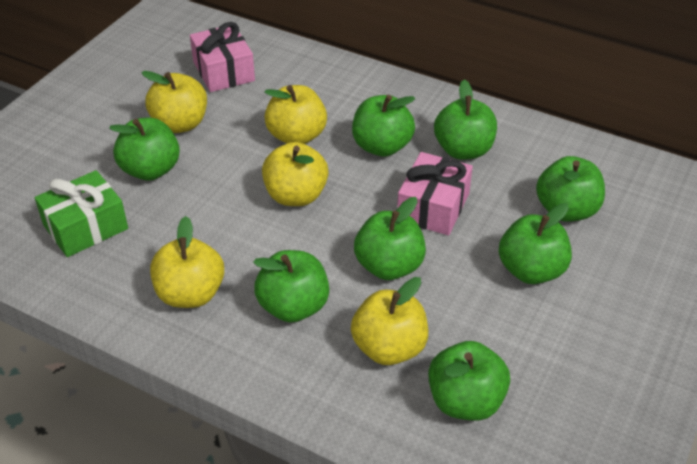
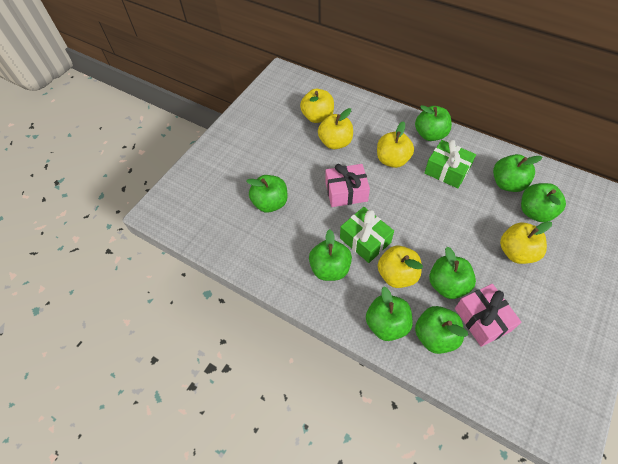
green gift: [35,170,128,257] = 1 -> [340,207,394,263] [424,140,476,188] = 2

